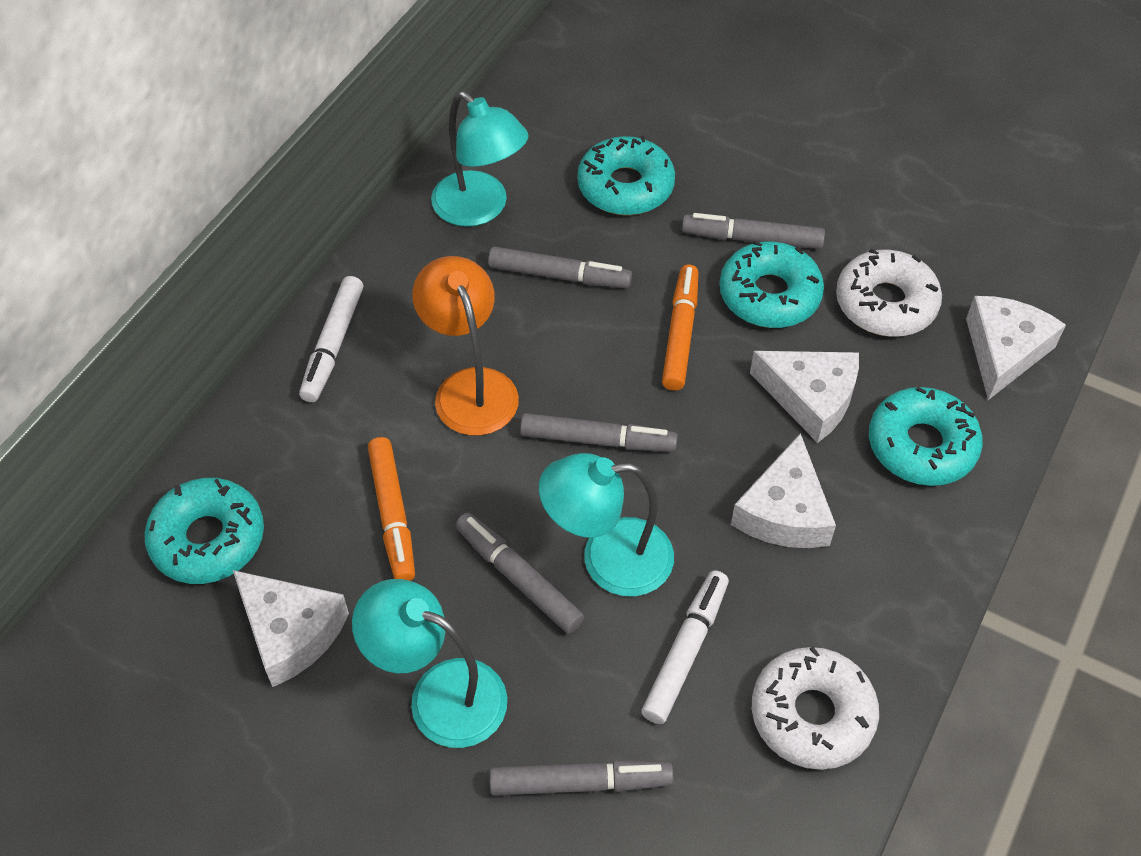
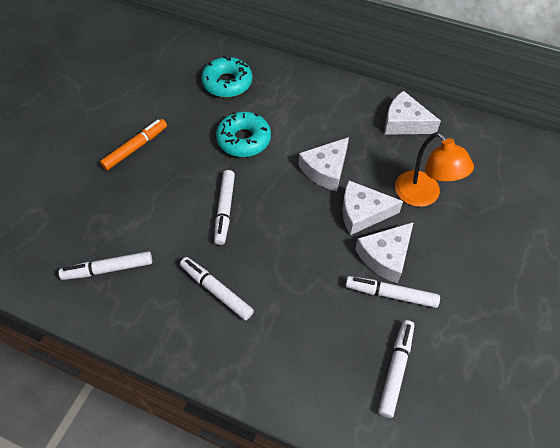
grey marker: [456,513,584,634] [488,246,632,288] [489,760,673,796] [520,413,678,452] [682,213,825,249] = 5 -> none = 0
orange marker: [368,437,415,581] [662,265,698,391] = 2 -> [100,119,167,170] = 1
turquoise donut: [144,478,264,584] [577,136,675,215] [720,240,824,328] [869,387,983,486] = 4 -> [201,56,252,98] [216,112,271,157] = 2
turquoise lamp: [352,579,507,748] [431,91,529,227] [539,453,674,597] = 3 -> none = 0
white donut: [752,646,879,770] [836,248,942,337] = 2 -> none = 0
white marker: [299,276,363,402] [641,570,729,724] = 2 -> [59,251,152,280] [180,257,254,320] [214,170,235,245] [346,276,440,308] [378,320,414,418] = 5

